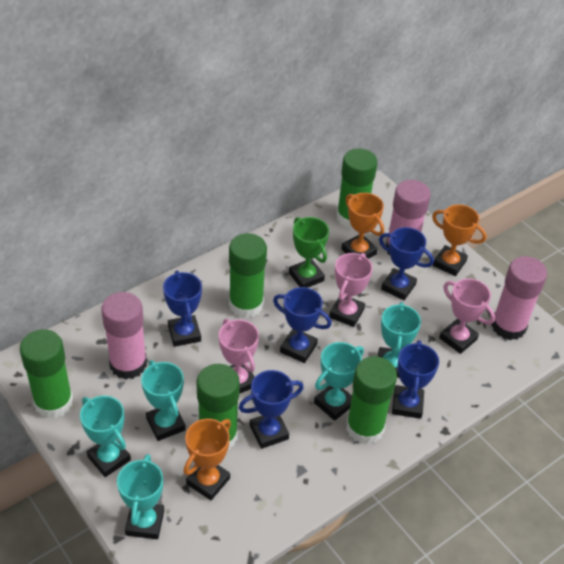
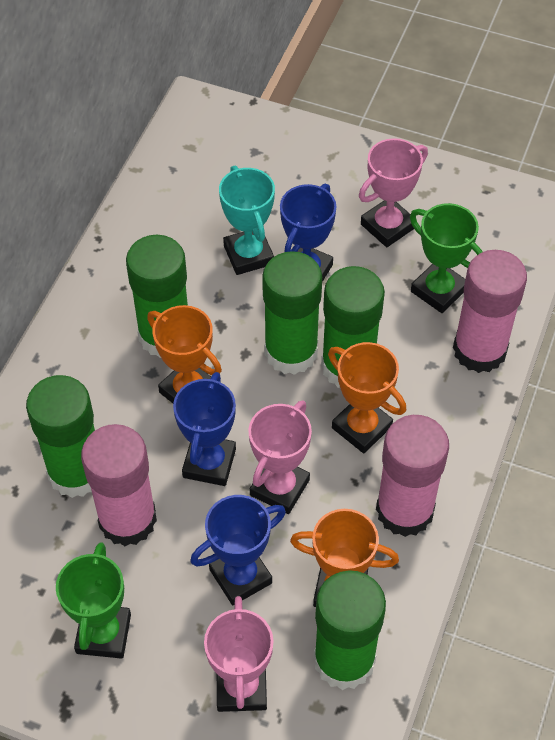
blue trophy: [163,270,202,347] [239,370,304,449] [273,287,332,363] [379,227,434,300] [392,340,439,419] = 5 -> [173,372,236,486] [190,495,286,605] [280,184,336,282] = 3
green trophy: [289,217,329,288] = 1 -> [56,542,131,659] [410,203,482,313] = 2
turquoise trophy: [80,396,131,477] [117,454,164,539] [141,360,186,441] [314,342,364,421] [378,302,421,378] = 5 -> [219,166,275,275] = 1

